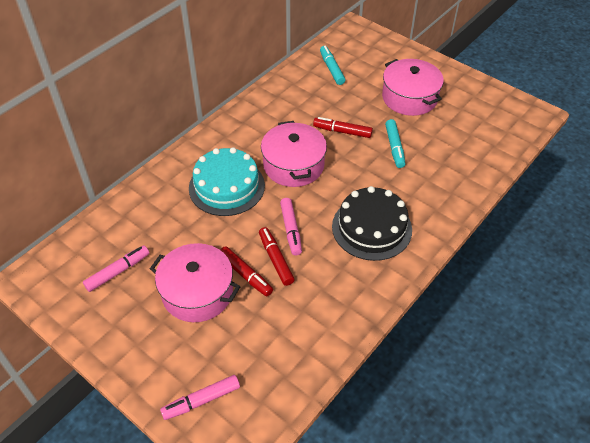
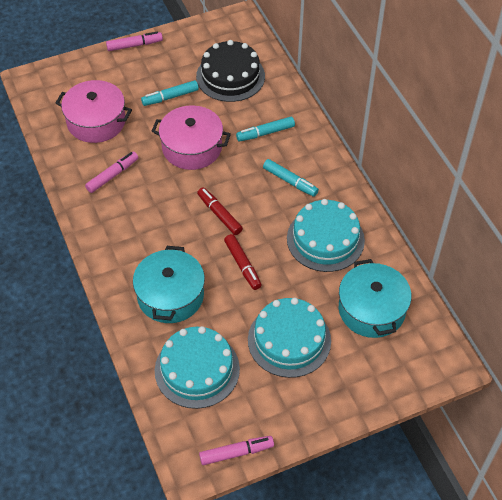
pink pot: [150,243,240,322] [261,121,327,187] [382,59,444,116] = 3 -> [56,80,132,143] [152,105,231,170] = 2
red marker: [220,246,273,296] [259,227,295,286] [313,117,373,138] = 3 -> [197,187,243,235] [224,234,262,290] = 2
turquoise cake: [189,147,265,216] = 1 -> [155,326,240,409] [248,298,331,378] [287,199,365,272] = 3
turquoise marker: [320,46,345,85] [385,119,405,168] = 2 -> [141,80,199,106] [236,117,295,142] [263,159,319,197] = 3
turquoise pot: none = 0 -> [133,246,205,323] [339,259,412,338] = 2

